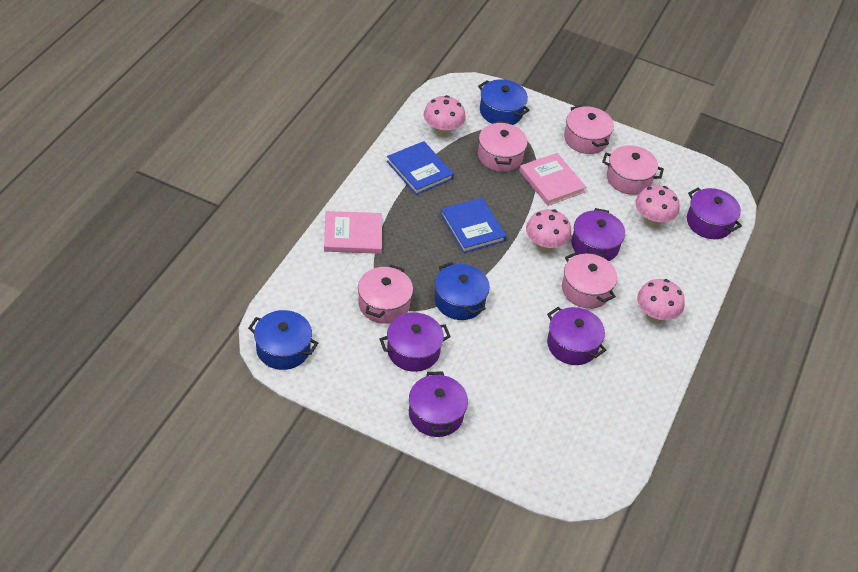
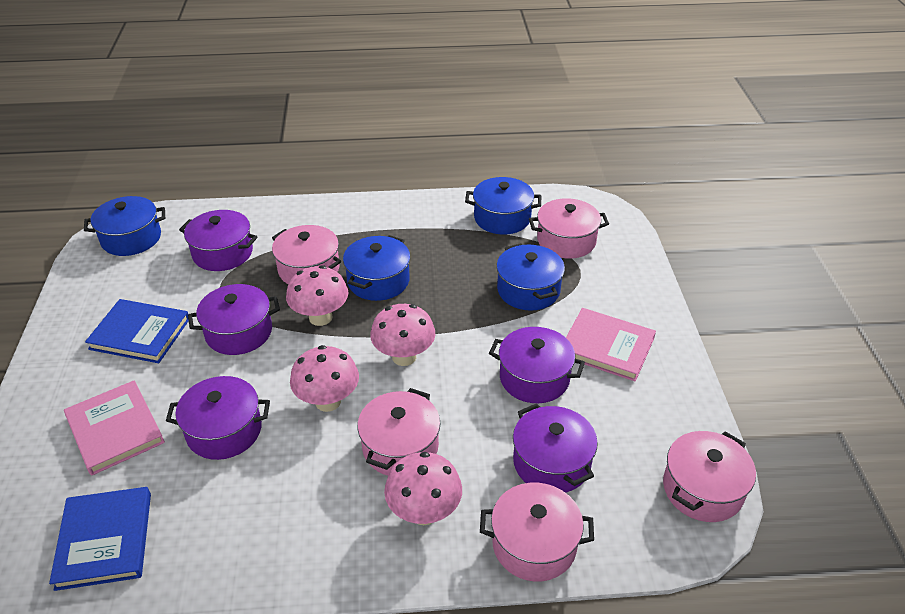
blue pot: [248,310,318,370] [435,262,490,320] [478,79,530,125] = 3 -> [84,196,165,256] [343,235,410,301] [465,177,541,235] [496,243,565,311] = 4

